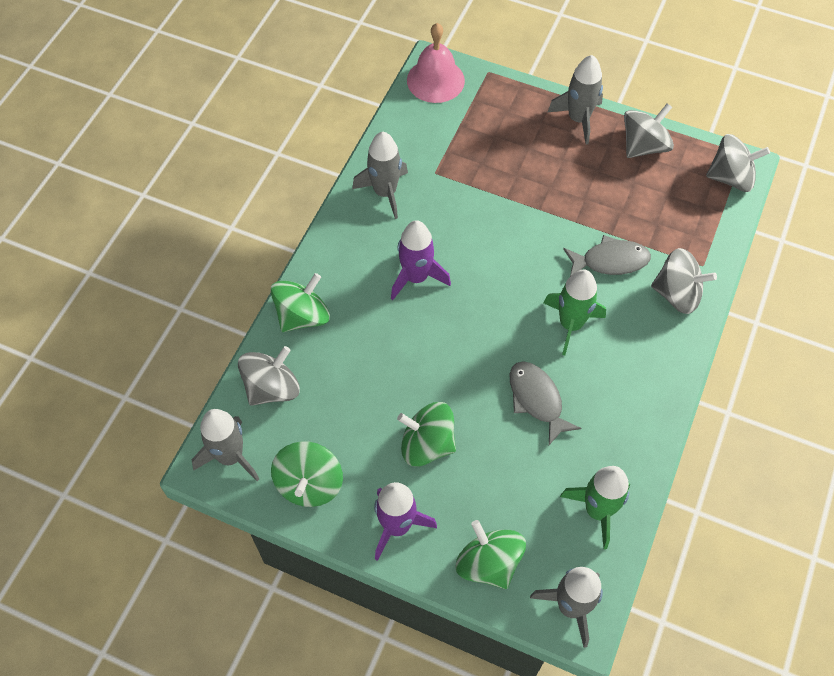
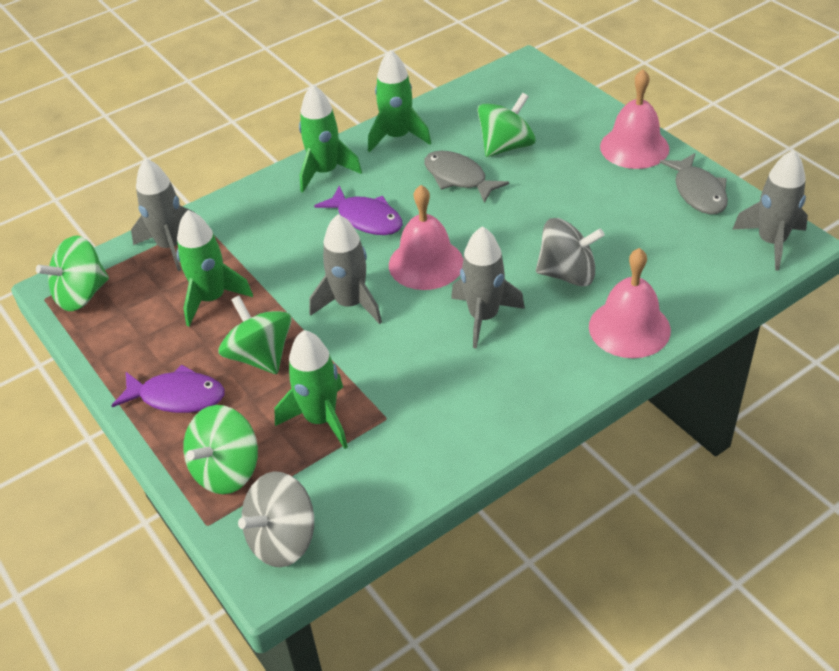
green rocket: [544,269,606,356] [560,466,630,549] = 2 -> [177,210,253,326] [275,330,348,449] [299,84,362,193] [368,49,431,153] = 4
grey spinning top: [238,346,300,406] [624,103,674,158] [651,248,717,314] [706,134,770,192] = 4 -> [238,471,314,567] [536,218,604,287] = 2
pink bell: [407,23,465,103] = 1 -> [389,185,463,290] [589,248,671,358] [600,69,669,169] = 3
purple fish: none = 0 -> [111,364,225,413] [314,186,402,235] = 2
purple rocket: [374,482,437,561] [391,220,451,300] = 2 -> none = 0

